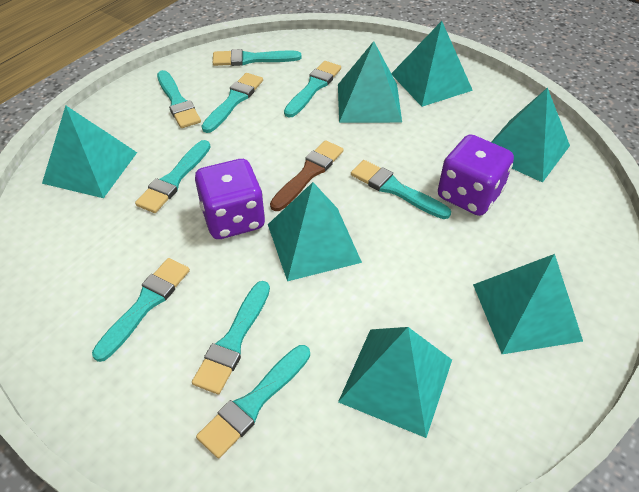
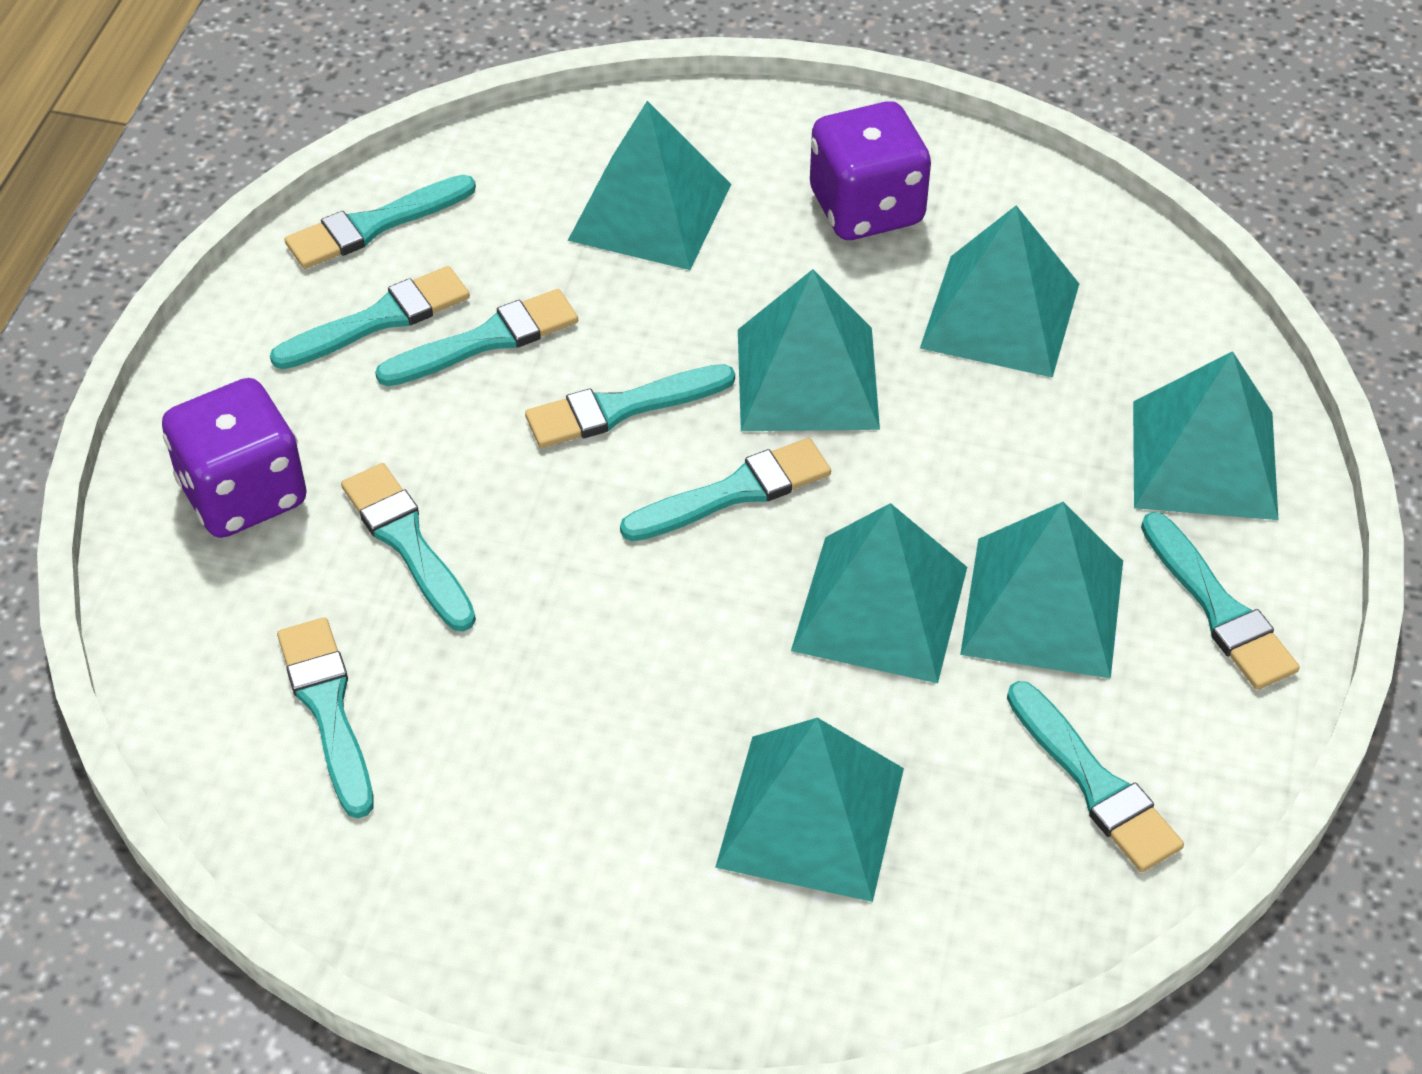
brown brush: [270,140,344,211] = 1 -> none = 0

